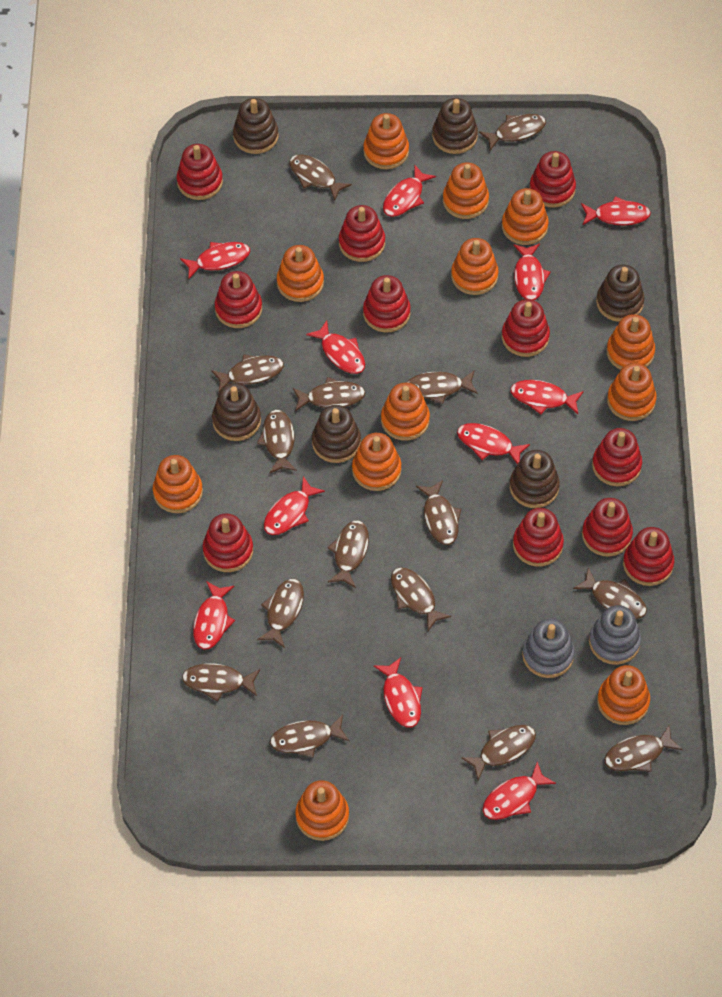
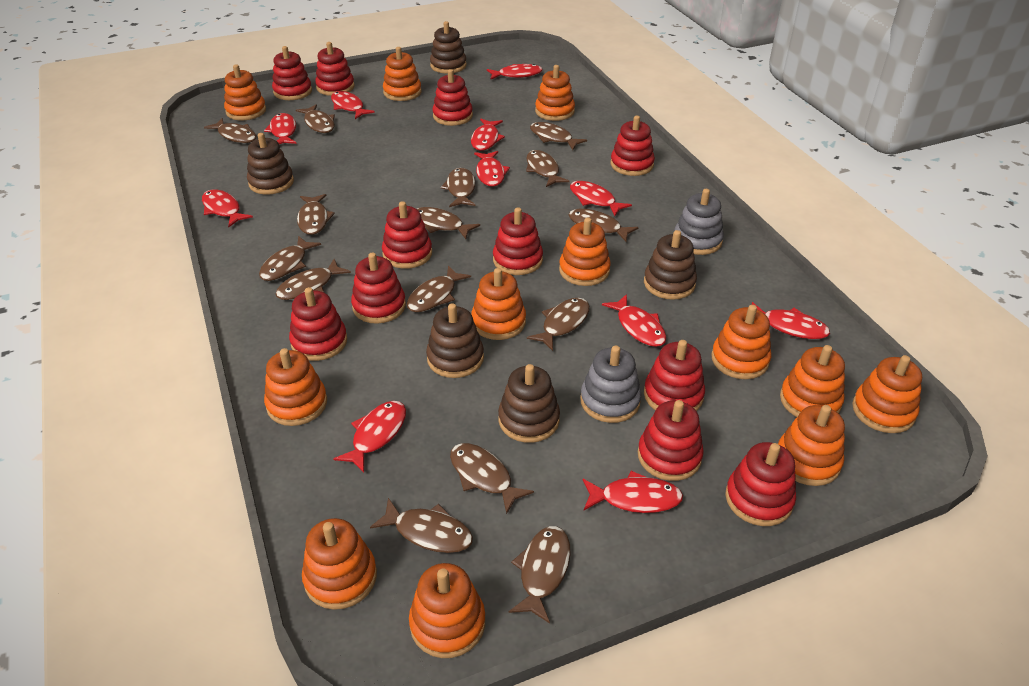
brown stacking toy: [212,383,261,441] [233,98,279,154] [312,405,361,463] [432,98,478,154] [510,450,560,508] [596,265,645,322] = 6 -> [247,133,294,195] [426,303,484,378] [430,21,467,74] [498,364,560,443] [644,230,697,300] = 5

